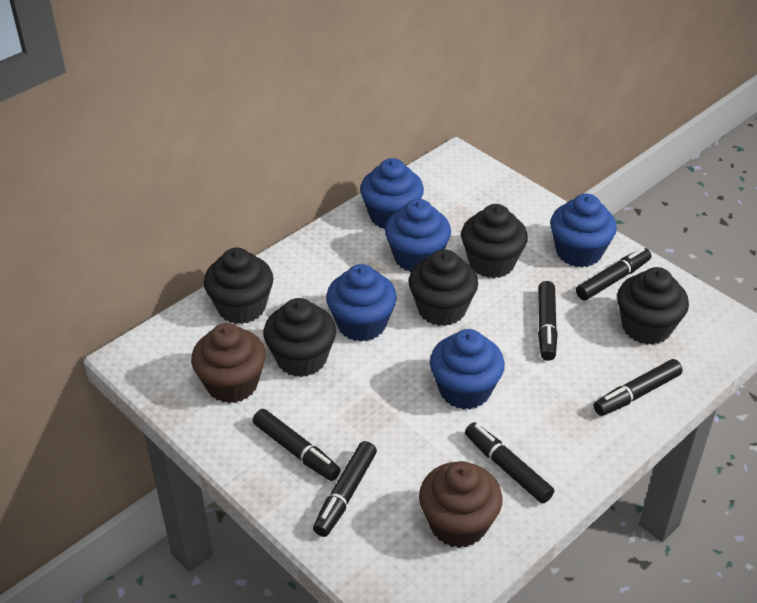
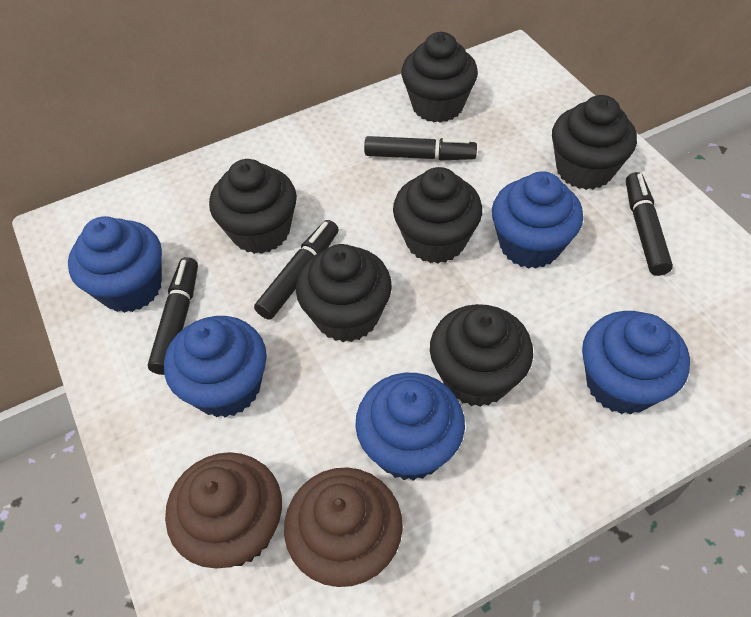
black cupcake: [204,248,274,324] [263,298,336,377] [409,249,478,326] [461,204,528,278] [617,267,689,345] = 5 -> [209,159,297,254] [296,244,392,342] [393,167,482,264] [401,32,478,123] [430,304,533,407] [552,95,637,190] = 6
black marker: [253,409,341,481] [313,441,377,537] [465,422,554,504] [538,281,558,361] [576,248,651,300] [594,359,683,416] = 6 -> [148,257,198,375] [254,220,339,320] [364,136,477,160] [626,172,673,276] = 4

